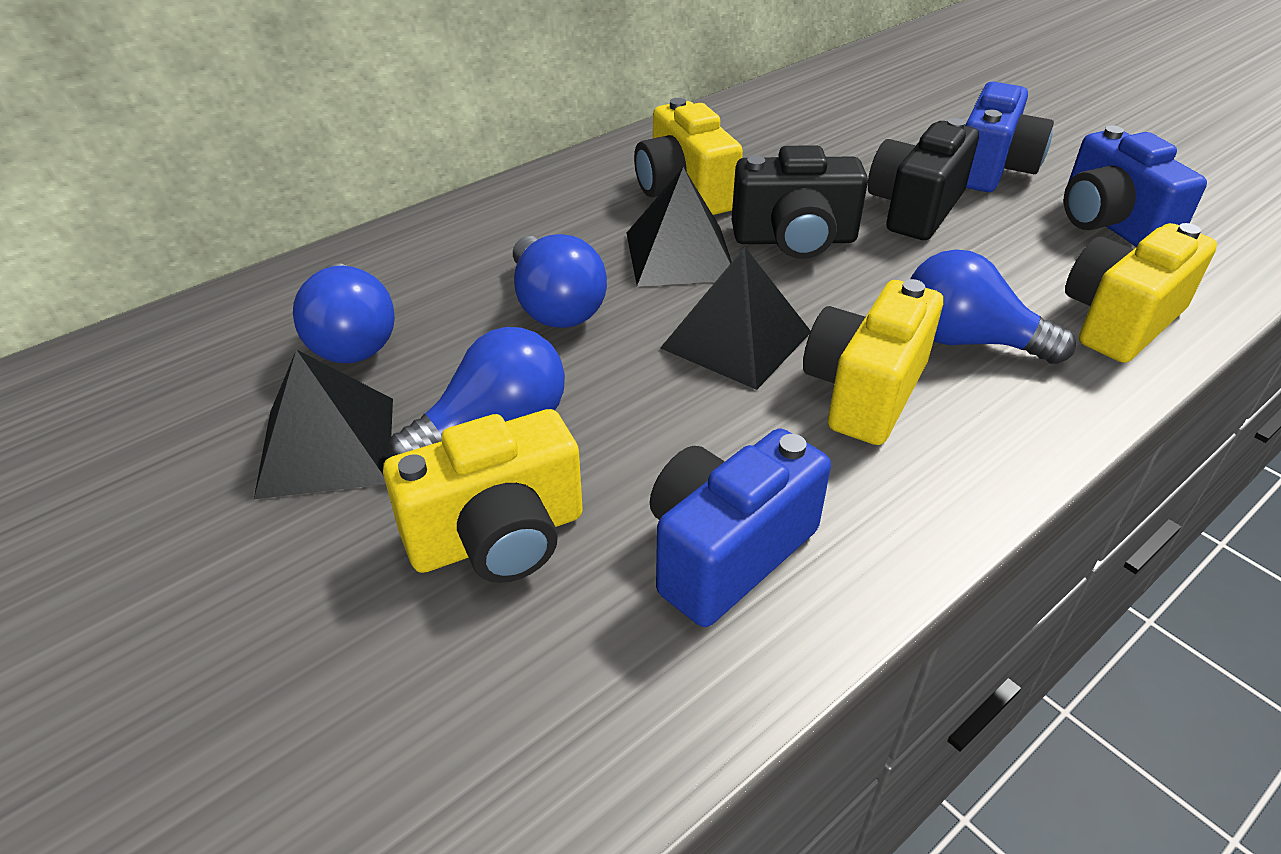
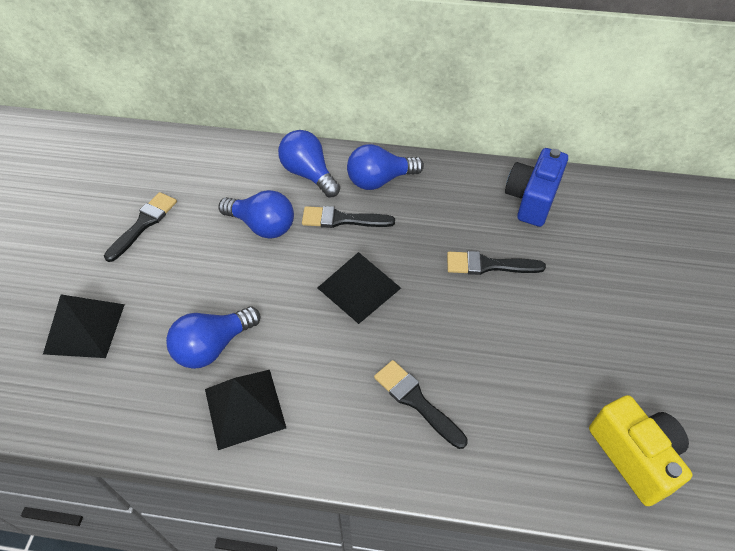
black brush: none = 0 -> [104,192,177,262] [302,206,395,228] [374,360,468,449] [447,251,546,275] = 4
black camera: [732,145,868,259] [868,118,979,240] = 2 -> none = 0
blue camera: [650,428,831,627] [965,82,1054,192] [1064,125,1207,247] = 3 -> [505,148,568,227] = 1
yellow camera: [383,409,583,583] [634,98,743,215] [803,279,943,445] [1065,223,1217,363] = 4 -> [589,395,692,506] = 1

